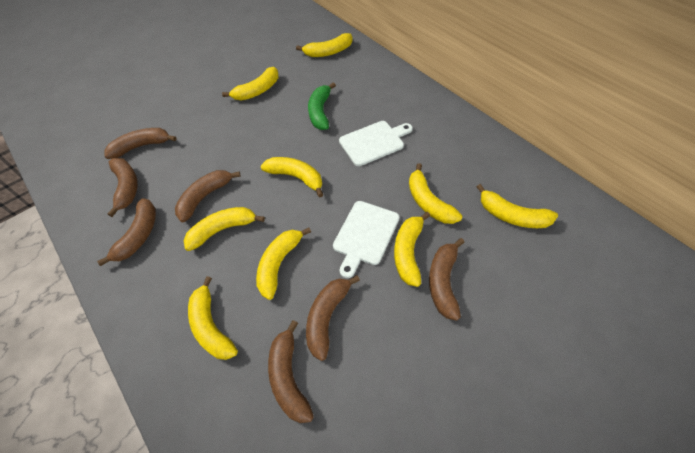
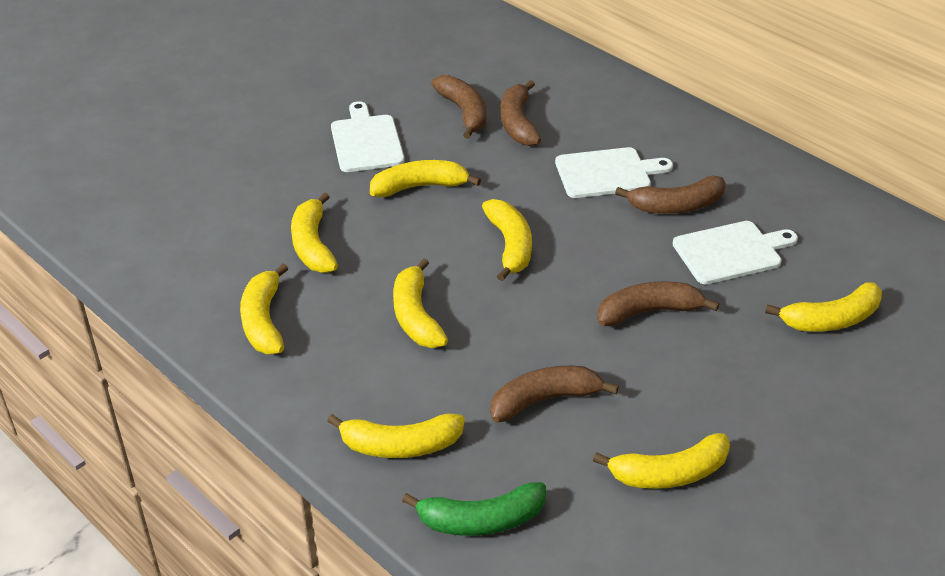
brown banana: [97,198,156,266] [104,128,177,159] [107,158,138,217] [175,170,241,222] [268,320,314,423] [306,275,360,361] [429,238,465,321] = 7 -> [431,75,486,139] [490,366,619,422] [500,80,541,146] [597,281,719,326] [615,176,726,214] = 5
white cutting board: [333,201,399,278] [339,121,413,166] = 2 -> [331,101,405,172] [555,147,673,198] [673,221,798,284] = 3
yellow banana: [184,207,265,251] [188,276,238,360] [222,67,278,100] [256,228,311,300] [261,157,323,197] [296,33,353,57] [394,212,430,287] [409,163,462,224] [477,184,558,228] = 9 -> [240,264,288,354] [291,192,338,273] [327,414,465,458] [370,160,481,197] [393,258,448,348] [482,199,532,281] [593,433,730,489] [765,282,882,332] = 8

